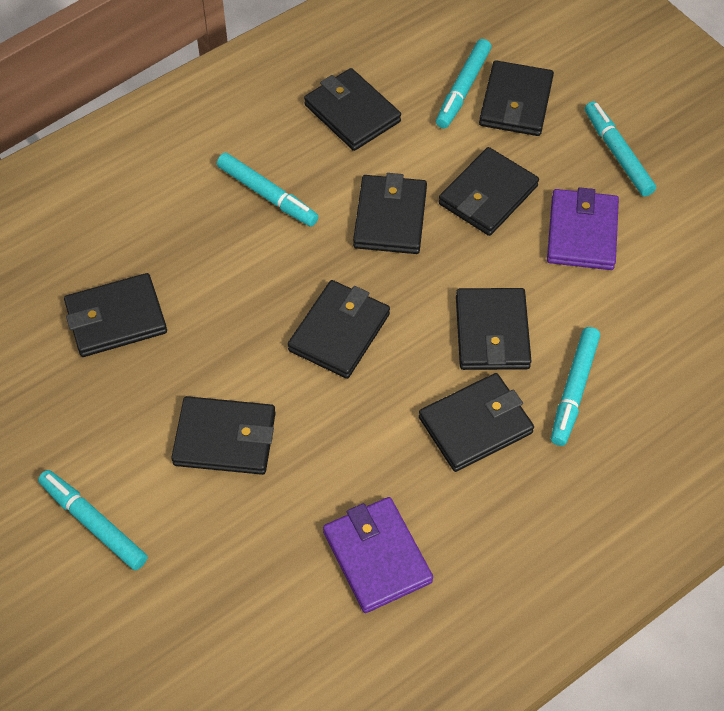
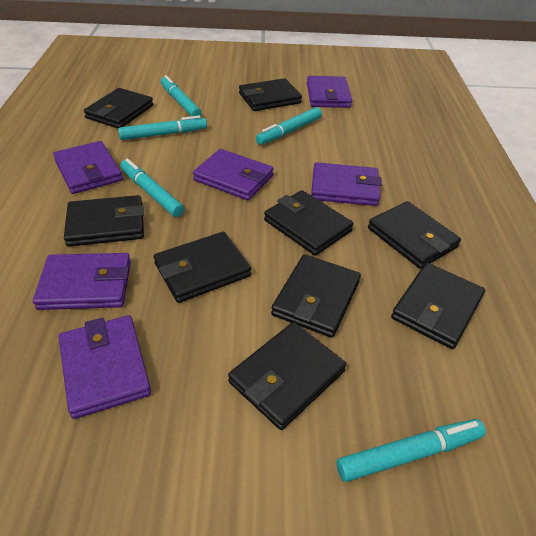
purple wallet: [323,497,433,613] [547,187,619,270] = 2 -> [33,253,131,310] [53,141,123,194] [59,315,151,419] [193,149,274,200] [307,76,352,108] [311,162,382,206] = 6

